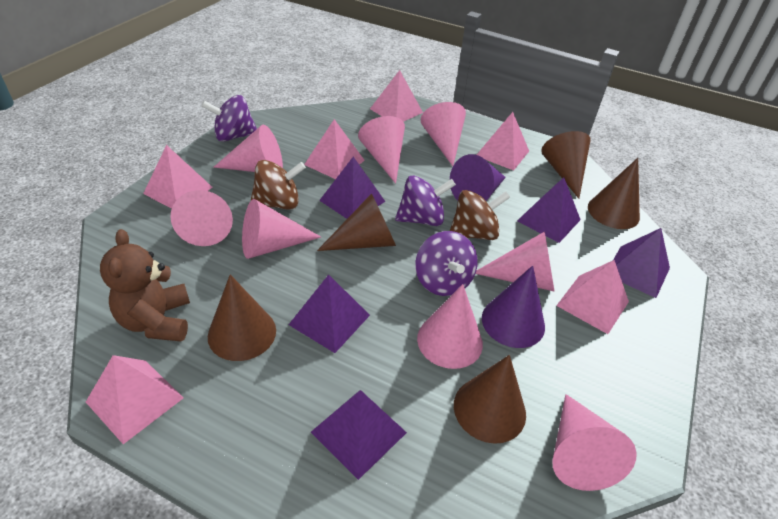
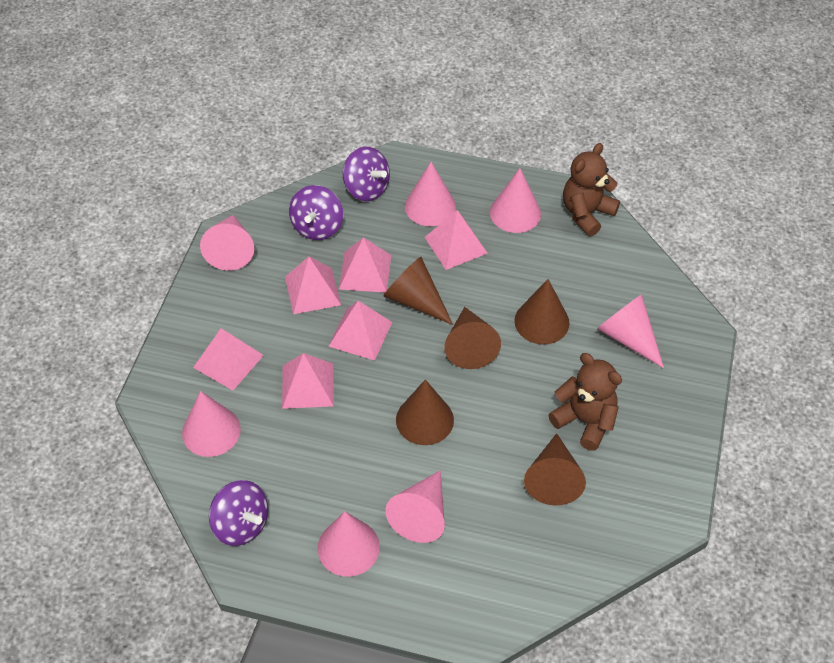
brown spinning top: [251,160,306,210] [450,190,510,240] = 2 -> none = 0
brown teddy bear: [100,229,190,342] = 1 -> [548,353,622,451] [563,143,620,236] = 2
pink cone: [170,190,233,246] [213,125,283,172] [242,199,321,259] [358,116,405,184] [417,284,483,369] [421,102,466,166] [476,231,555,292] [552,394,636,491] = 8 -> [182,391,241,457] [200,215,254,271] [317,511,380,577] [385,470,445,543] [405,162,456,226] [490,168,541,233] [597,294,664,368] = 7
purple cone: [450,154,506,201] [482,265,545,348] = 2 -> none = 0
purple pyramid: [289,275,370,353] [311,390,407,480] [319,157,385,219] [517,177,581,243] [613,228,670,298] = 5 -> none = 0

